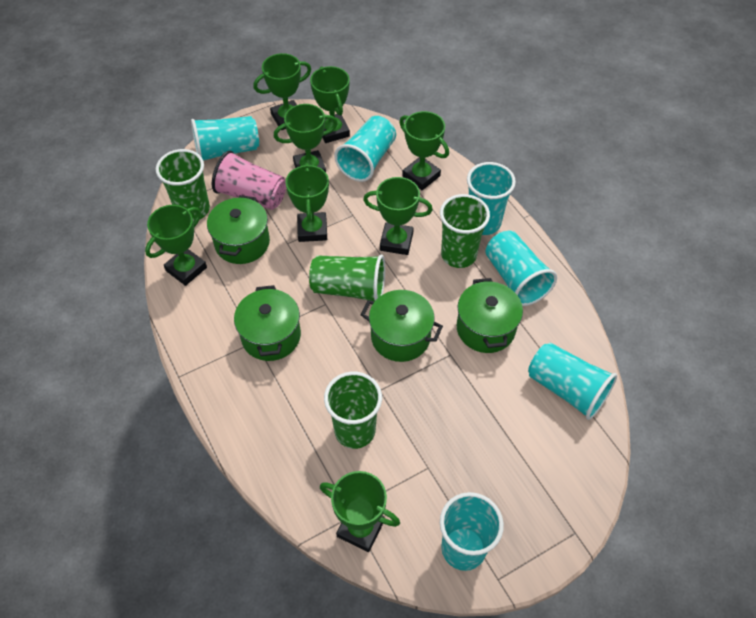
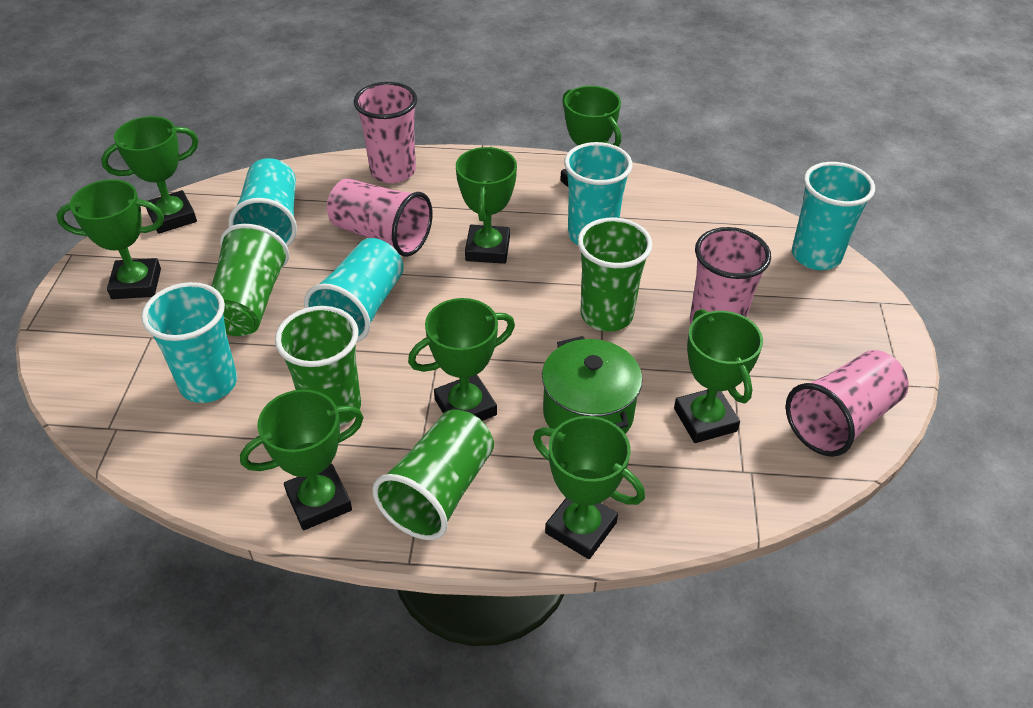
green pot: [207,195,270,264] [234,285,301,361] [361,290,443,362] [457,278,523,353] = 4 -> [542,336,642,434] = 1
pink cup: [212,150,286,210] = 1 -> [327,178,433,257] [354,82,417,183] [690,227,771,324] [786,350,909,457] = 4
turquoise cup: [191,116,259,161] [334,116,396,182] [440,492,504,571] [467,162,516,235] [485,231,557,306] [528,343,617,420] = 6 -> [141,282,237,403] [228,158,297,247] [304,238,404,343] [564,142,632,245] [792,162,875,270] = 5

